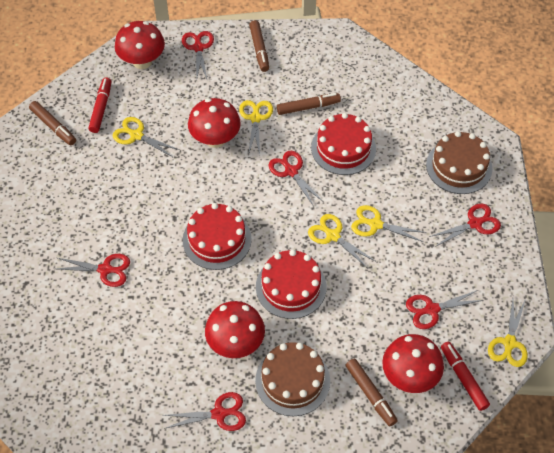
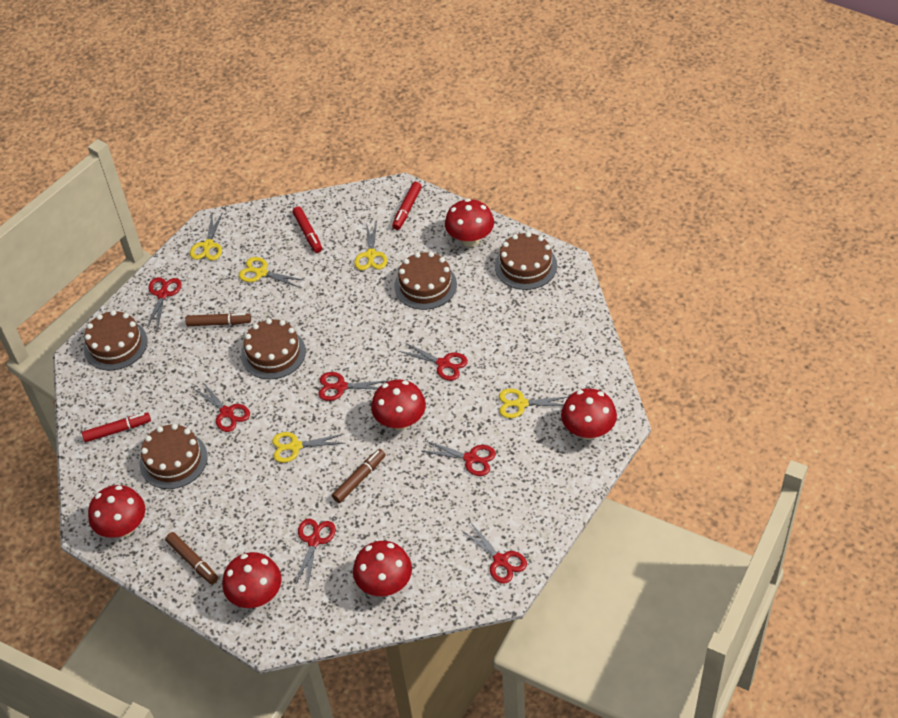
brown cake: [255,342,330,416] [426,131,492,194] = 2 -> [84,310,148,370] [140,424,208,489] [241,319,306,379] [394,252,457,310] [495,232,557,290] = 5
brown marker: [29,101,76,145] [249,20,269,72] [277,93,341,115] [346,359,398,426] = 4 -> [165,532,218,584] [186,313,251,326] [332,449,386,503] = 3
red cake: [183,203,252,270] [256,249,327,319] [311,113,376,175] = 3 -> none = 0
red marker: [88,77,111,133] [441,342,490,411] = 2 -> [82,412,151,442] [292,206,322,253] [392,182,422,230] = 3
red mushroom: [115,21,165,69] [188,98,241,148] [205,301,265,358] [382,334,444,393] = 4 -> [88,485,145,538] [222,552,282,608] [353,541,412,596] [371,380,426,430] [445,199,494,247] [561,388,617,440] = 6
red scissors: [56,254,130,287] [163,392,246,431] [182,31,214,81] [268,151,324,207] [406,290,483,329] [429,204,501,247] = 6 -> [146,277,182,329] [193,381,250,432] [295,519,336,585] [318,372,389,401] [399,342,468,381] [422,441,496,476] [461,523,527,584] = 7

